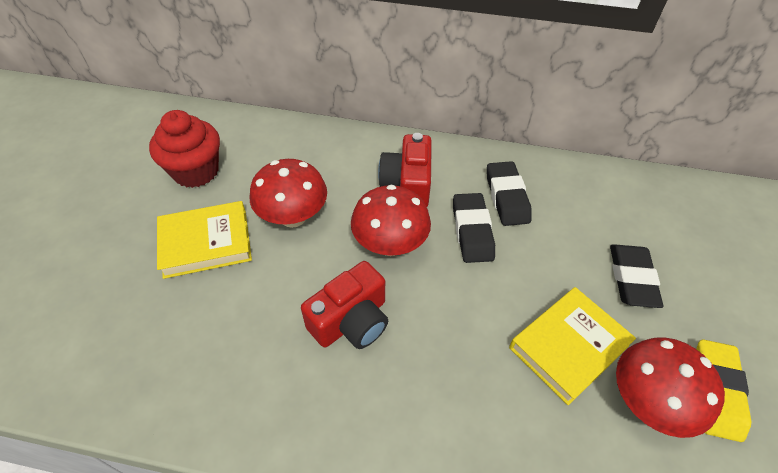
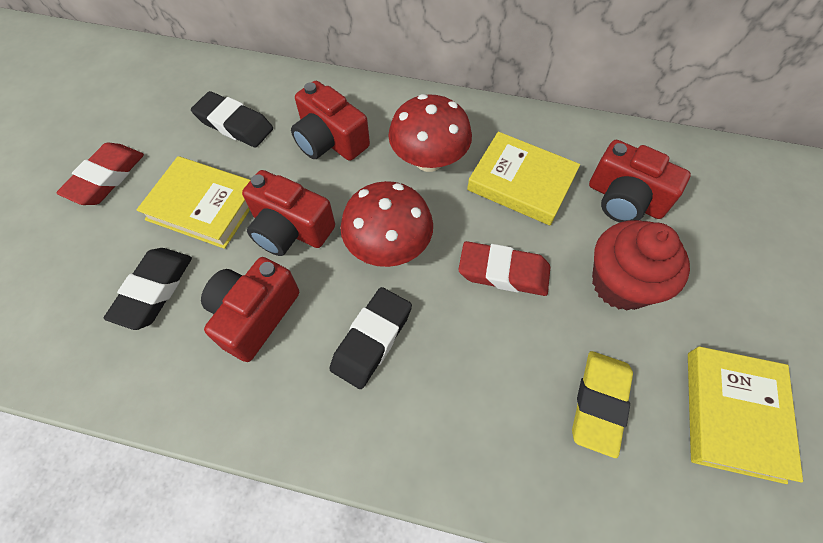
red camera: [301,261,388,349] [378,133,432,207] = 2 -> [201,257,299,362] [242,170,335,256] [291,81,370,161] [589,140,691,223] = 4
red eraser: none = 0 -> [56,143,144,205] [458,241,550,296] = 2
red mushroom: [250,159,327,228] [351,185,431,256] [616,337,725,438] = 3 -> [340,181,433,267] [388,94,472,172] = 2
yellow book: [157,201,252,279] [509,287,636,405] = 2 -> [136,156,251,249] [467,132,580,225] [688,346,803,484] = 3

